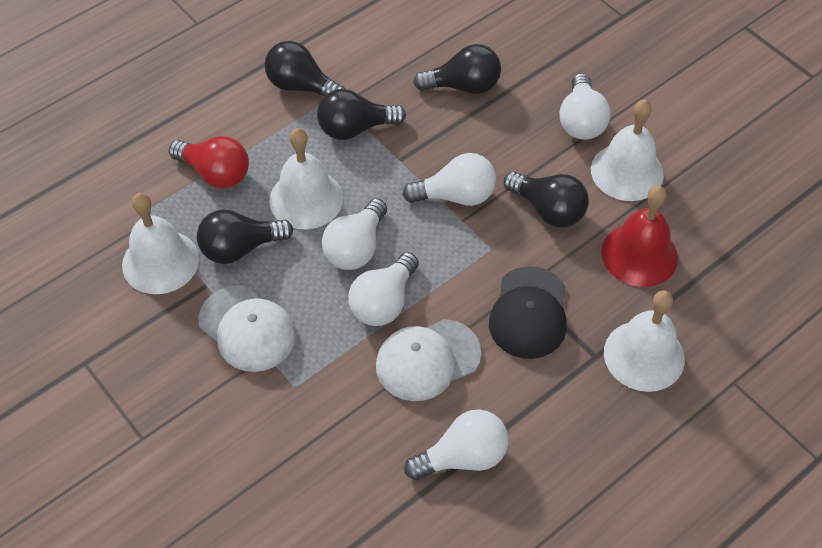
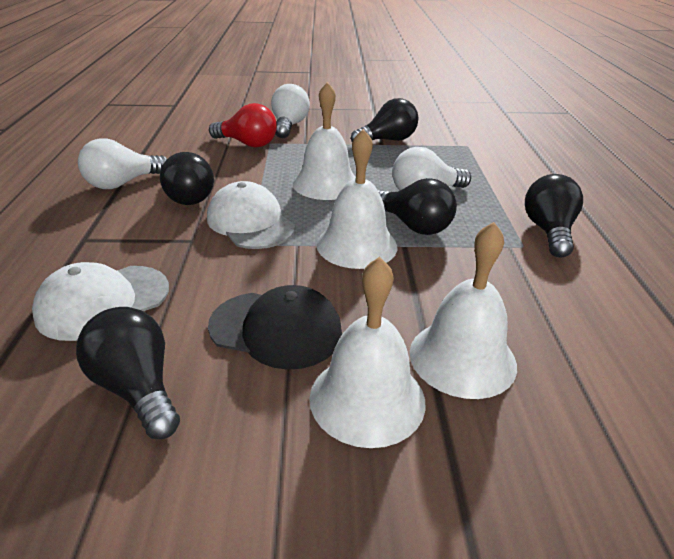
red bell: [601,185,678,287] = 1 -> none = 0
white light bulb: [322,198,387,270] [348,252,419,326] [402,153,496,206] [404,409,508,480] [559,73,610,140] = 5 -> [78,138,167,189] [271,84,310,138] [392,147,471,190] = 3

